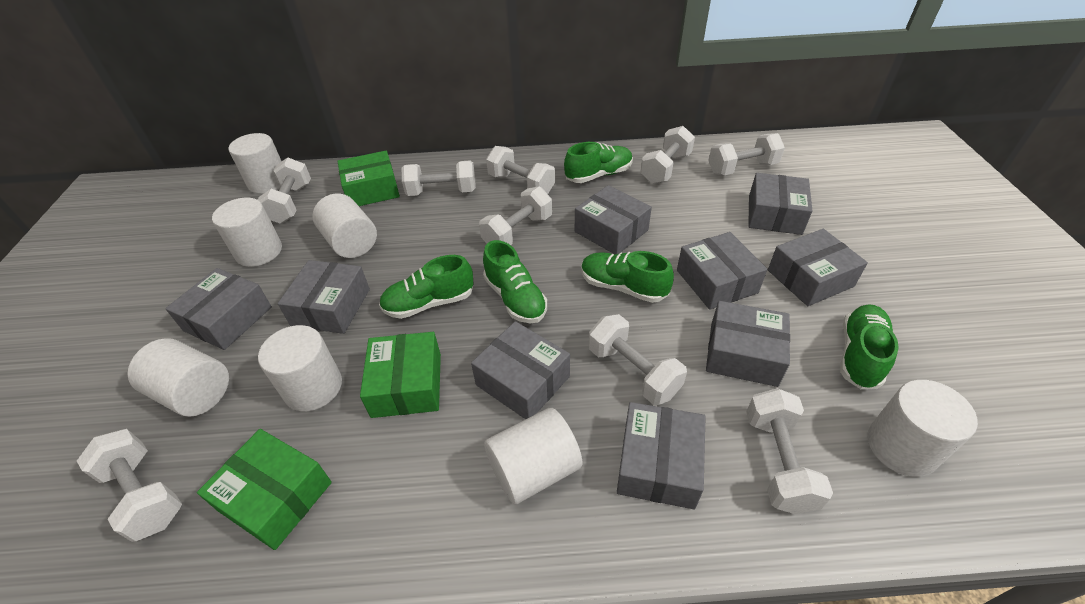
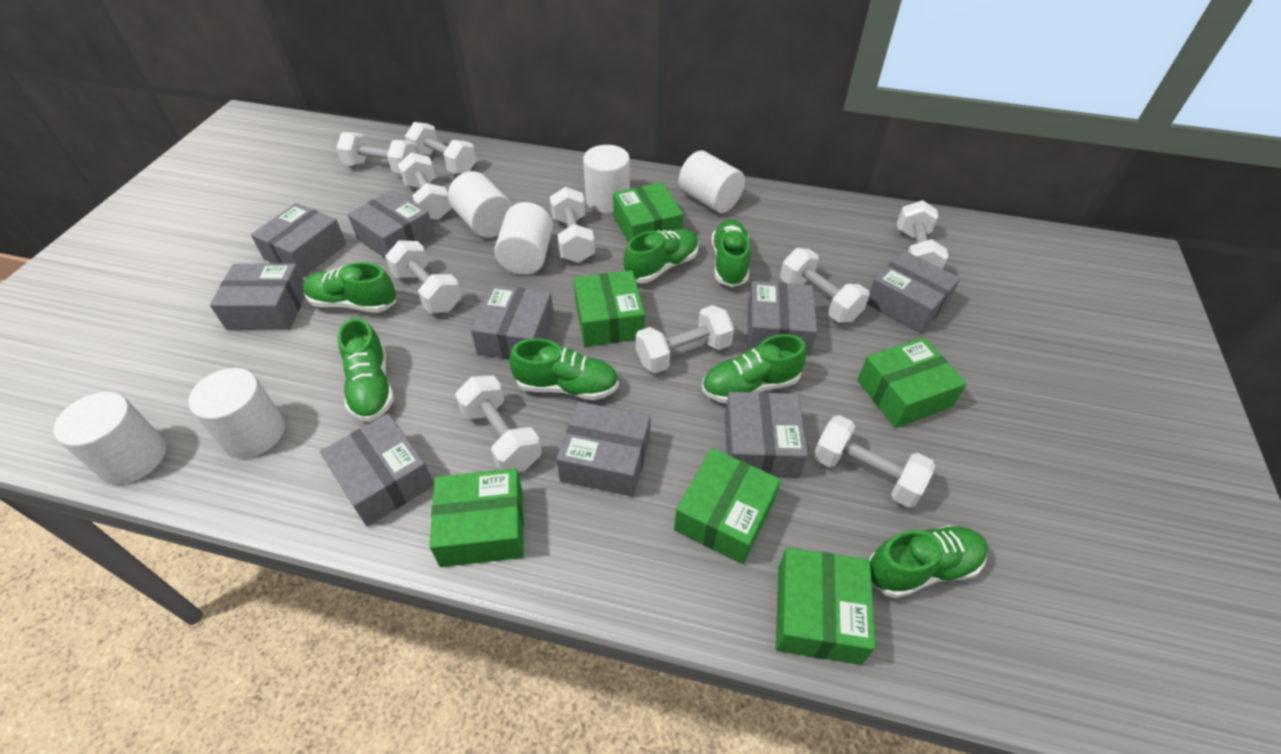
green box: [197,429,332,550] [337,151,400,206] [360,332,441,418] = 3 -> [429,468,524,567] [574,270,645,347] [613,182,684,242] [674,448,781,564] [776,547,875,665] [857,337,967,428] = 6
green shoe: [379,255,474,319] [483,240,547,323] [564,142,633,183] [581,251,674,303] [840,305,899,389] = 5 -> [302,262,396,313] [338,318,394,422] [509,339,619,400] [624,229,699,283] [702,334,807,404] [712,220,750,287] [869,525,988,598] = 7
white cylinder: [127,338,229,417] [212,198,282,267] [228,133,282,194] [258,325,342,411] [312,194,377,258] [484,408,583,505] [867,380,978,477] = 7 -> [53,392,166,484] [188,368,285,458] [448,171,513,238] [494,202,553,275] [583,145,630,213] [678,151,745,213] = 6
white dumbbell: [77,429,182,542] [258,157,311,224] [402,161,476,196] [479,187,552,245] [486,146,555,194] [589,314,687,405] [640,126,695,184] [708,133,785,175] [746,388,833,514] = 9 -> [336,132,417,173] [385,240,462,313] [398,152,452,220] [405,122,476,174] [455,375,542,472] [550,187,595,263] [636,305,734,374] [780,248,870,323] [813,415,935,508] [897,200,949,269] = 10

